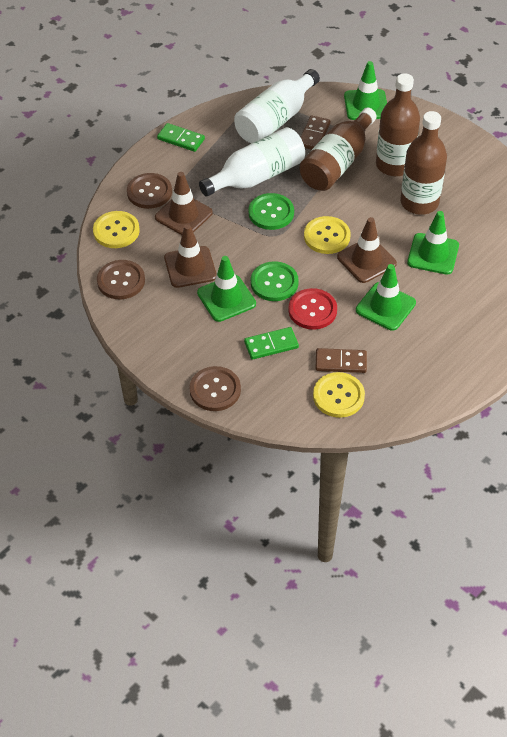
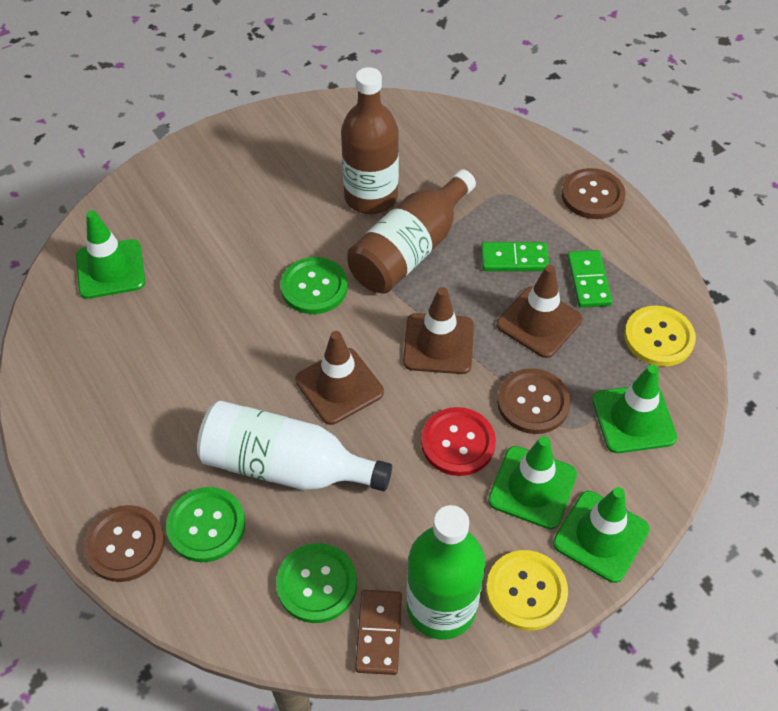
brown bottle: [299,108,377,191] [376,73,420,176] [400,111,447,215] = 3 -> [341,67,399,214] [347,169,476,293] = 2
brown domino: [300,116,331,150] [315,348,367,373] = 2 -> [355,590,402,675] = 1
green bottle: none = 0 -> [406,505,485,640] = 1
green button: [249,193,294,230] [251,261,299,301] = 2 -> [166,487,245,562] [276,543,357,623] [280,257,348,314] = 3
white bottle: [199,127,305,197] [234,69,320,143] = 2 -> [197,401,392,491] = 1
yellow button: [93,211,140,248] [304,216,351,254] [313,372,365,418] = 3 -> [486,550,568,631] [624,306,696,367] = 2

